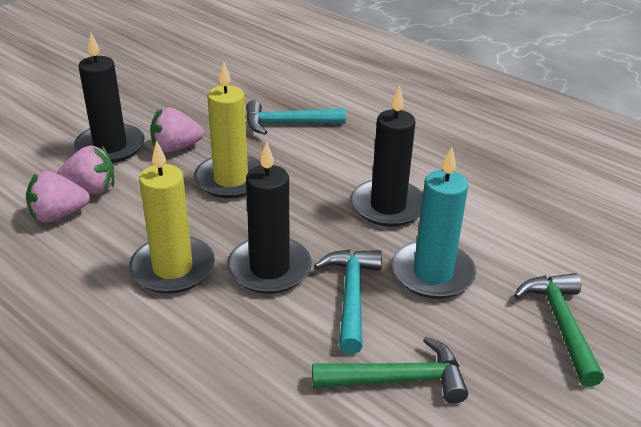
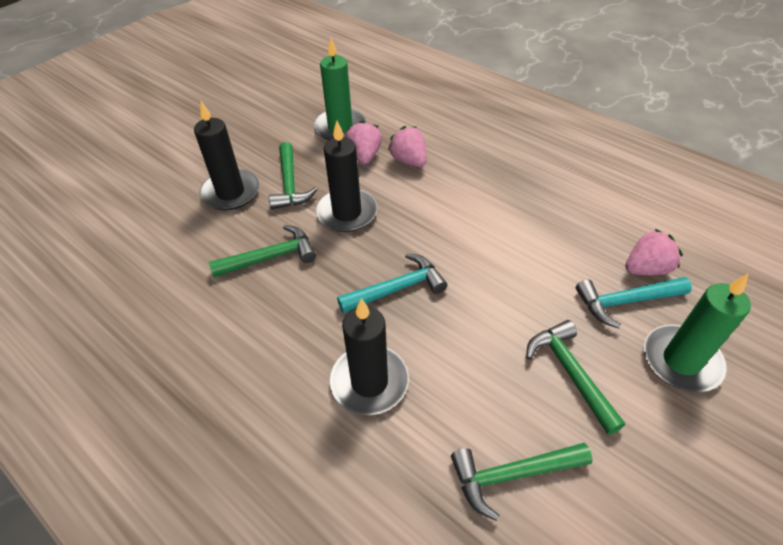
green candle: none = 0 -> [314,38,366,140] [644,274,751,392] = 2
green hammer: [312,336,468,404] [514,273,604,387] = 2 -> [209,225,316,277] [269,142,317,210] [451,443,593,521] [526,320,625,435] = 4
turquoise candle: [392,147,477,299] = 1 -> none = 0
yellow candle: [129,140,215,294] [194,62,261,198] = 2 -> none = 0

